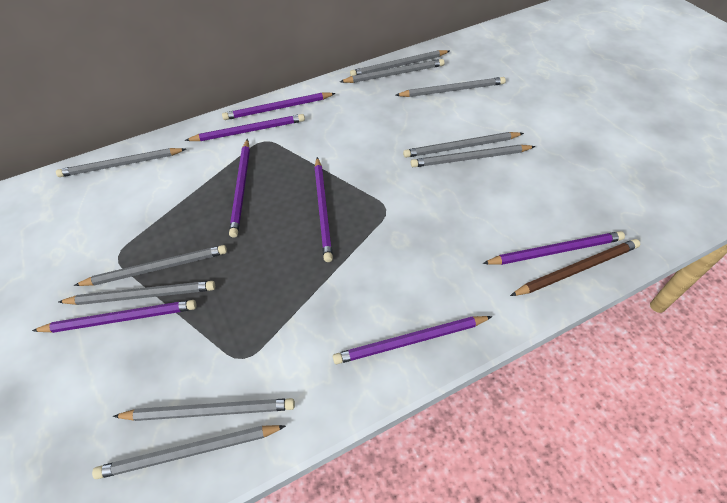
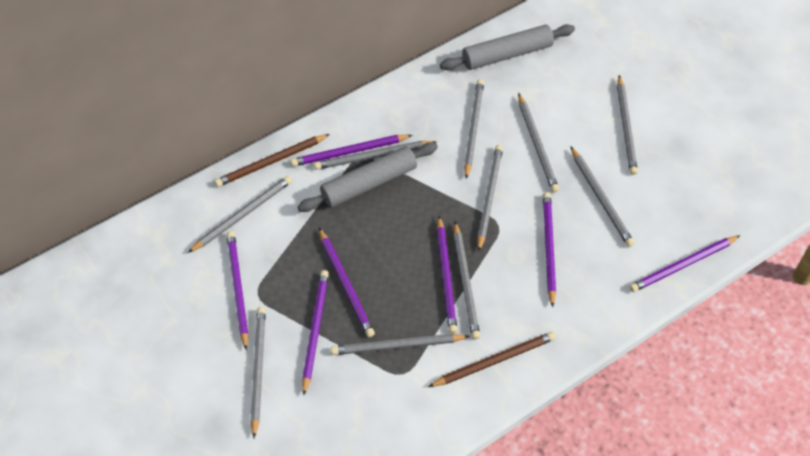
brown pencil: [510,239,640,296] = 1 -> [215,134,330,187] [428,332,556,387] = 2
grey rolling pin: none = 0 -> [298,142,438,212] [440,24,575,70] = 2

